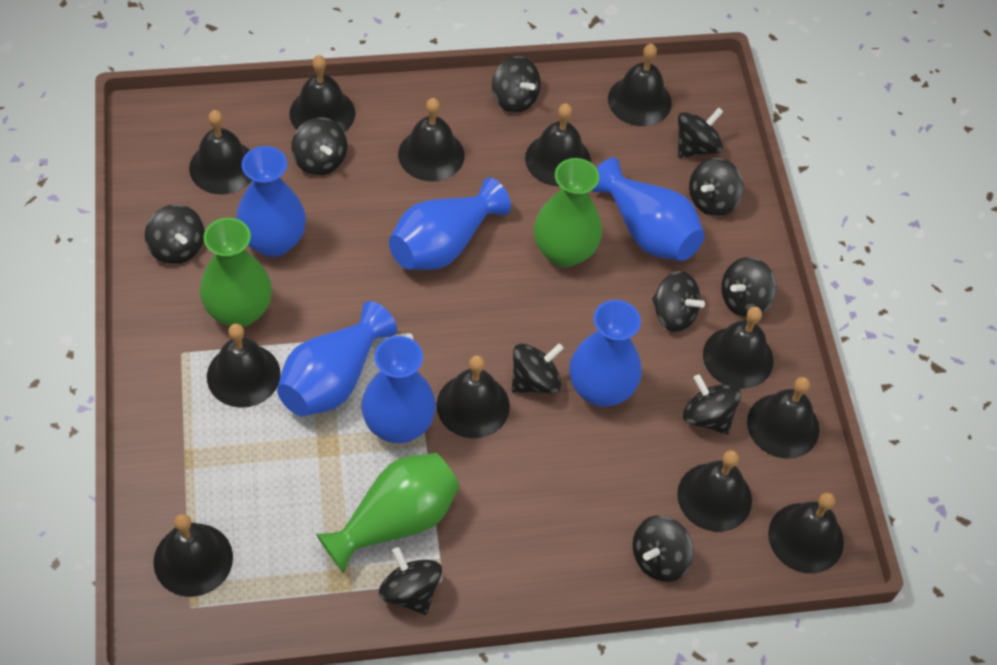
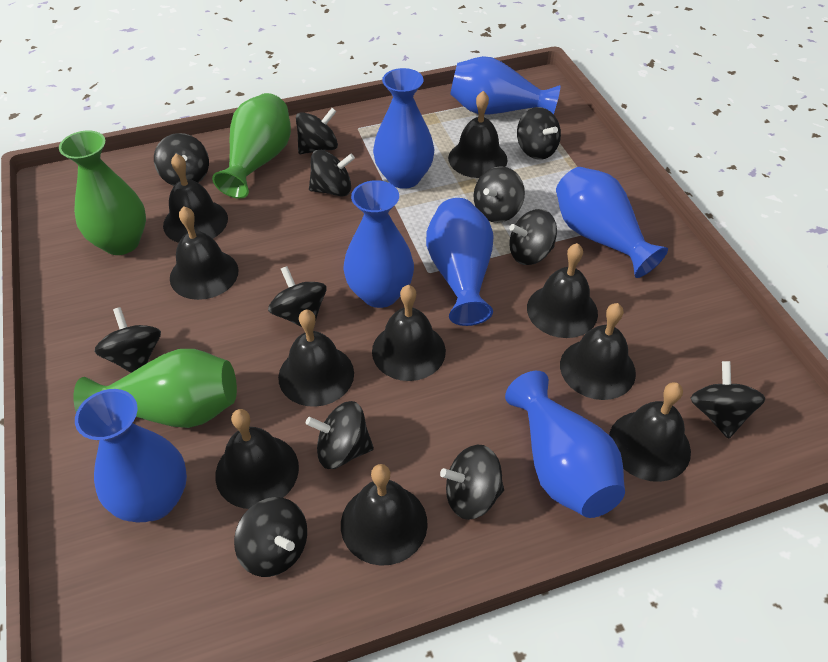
black bell: [153,514,233,597] [189,110,252,195] [207,324,281,408] [289,55,355,132] [398,98,464,181] [436,355,510,438] [525,103,591,186] [608,44,672,126] [677,450,752,532] [703,307,774,389] [747,377,820,459] [768,492,844,573] = 12 -> [163,154,228,243] [170,206,239,300] [215,409,299,509] [278,310,354,407] [341,464,428,566] [372,285,446,381] [448,91,508,178] [527,243,598,338] [560,303,636,400] [609,382,691,482] = 10
black spinning top: [145,204,205,264] [291,118,347,175] [379,547,442,615] [492,56,541,113] [512,343,564,394] [633,516,694,582] [652,271,705,332] [678,107,724,158] [683,374,741,435] [689,158,744,216] [721,257,776,318] = 11 -> [94,307,161,373] [154,133,209,186] [234,497,307,577] [268,266,327,327] [296,108,338,154] [306,401,374,469] [309,150,355,197] [440,445,504,520] [474,166,525,223] [509,209,557,265] [517,107,561,160] [691,361,766,439] = 12
blue vase: [236,146,306,257] [277,301,397,417] [362,336,436,443] [389,178,511,270] [569,300,642,407] [591,158,705,261] = 6 -> [75,389,187,522] [343,180,414,308] [373,68,434,189] [426,198,494,326] [450,56,560,115] [505,371,625,518] [556,167,668,278] = 7

